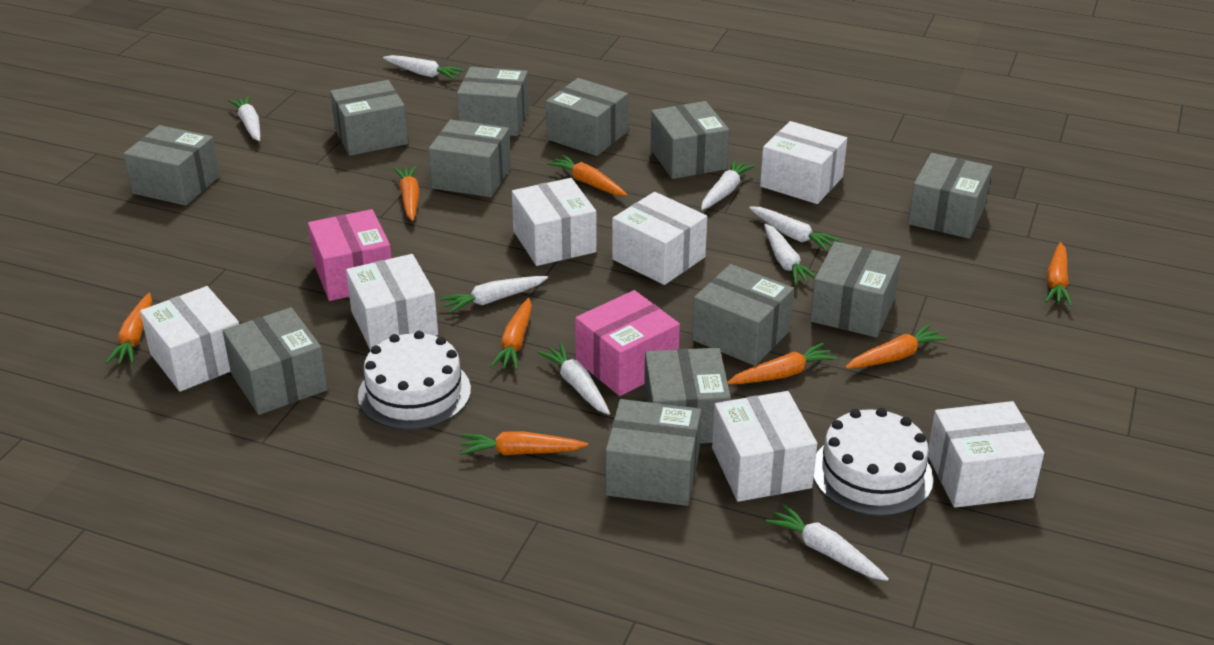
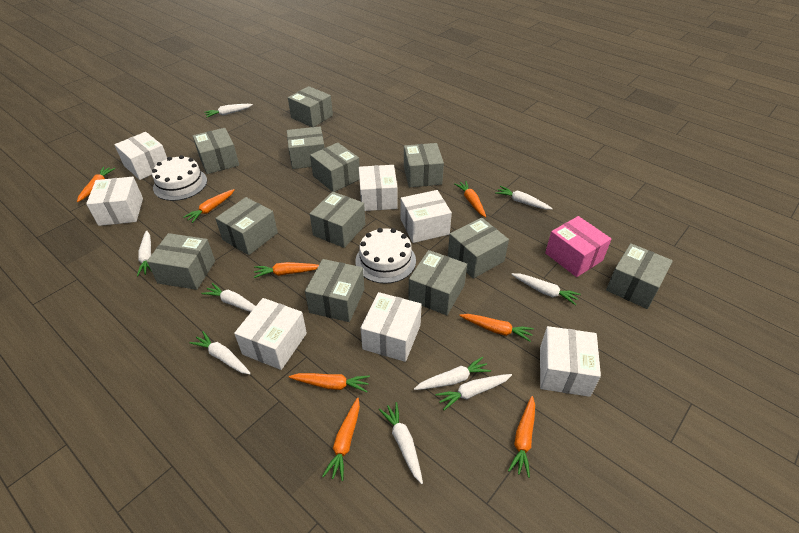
pink box: [308,209,392,301] [575,290,680,396] = 2 -> [545,216,612,277] = 1
white carrot: [228,96,260,141] [383,55,464,80] [440,276,548,313] [537,343,610,415] [701,160,755,210] [749,206,841,252] [764,224,816,285] [765,504,889,581] = 8 -> [137,231,152,276] [190,331,251,374] [201,283,256,312] [204,104,253,118] [379,402,423,484] [414,357,491,390] [435,374,512,410] [495,186,553,210] [511,273,581,305] = 9

